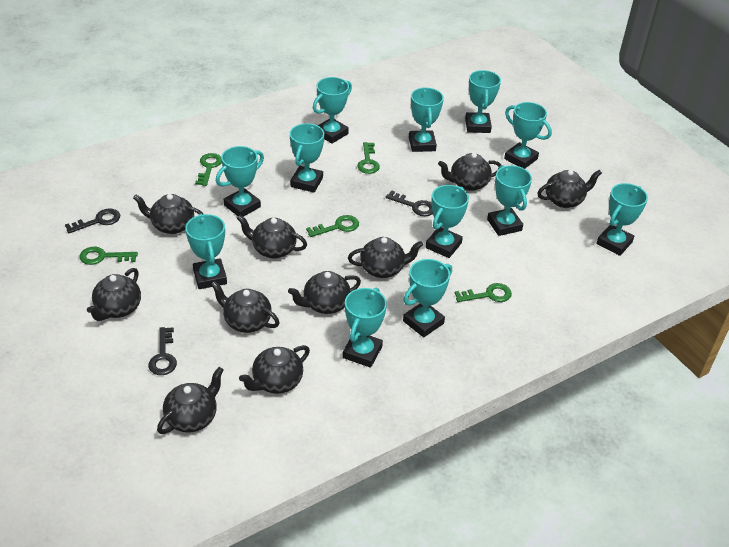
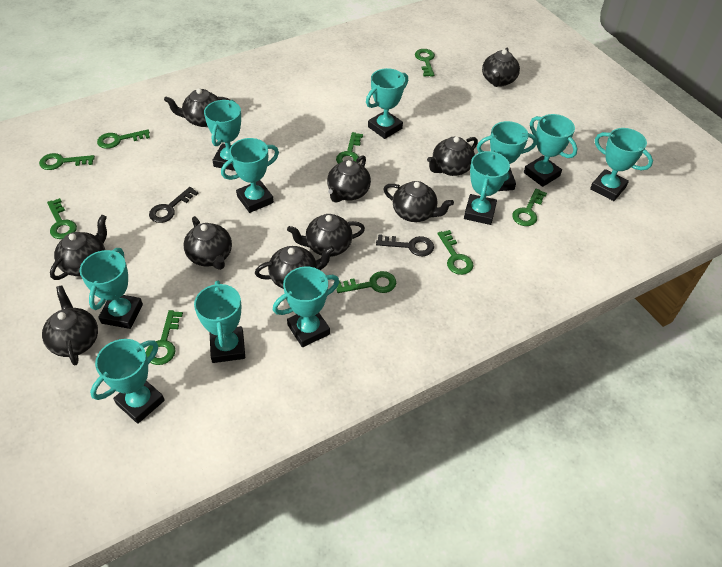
black key: [65,208,120,233] [148,327,177,375] [386,190,433,216] = 3 -> [149,187,199,223] [376,234,434,256] = 2
green key: [80,247,138,265] [195,153,222,186] [306,215,359,237] [357,142,380,174] [455,283,512,302] = 5 -> [39,153,95,170] [47,198,77,239] [97,129,150,149] [146,310,183,365] [336,132,363,164] [336,271,396,293] [415,49,435,77] [437,230,474,275] [512,189,547,226] = 9
turquoise trophy: [185,214,227,289] [216,146,264,217] [290,123,324,193] [313,77,352,144] [343,288,387,368] [403,259,452,337] [409,87,444,152] [426,185,469,258] [465,70,501,133] [487,165,532,236] [504,102,552,169] [596,183,648,256] = 12 -> [80,248,143,329] [90,339,165,424] [194,281,245,363] [204,100,241,171] [221,138,279,213] [273,266,339,347] [366,68,408,139] [464,150,510,225] [477,121,537,191] [524,114,577,187] [590,128,653,201] = 11

